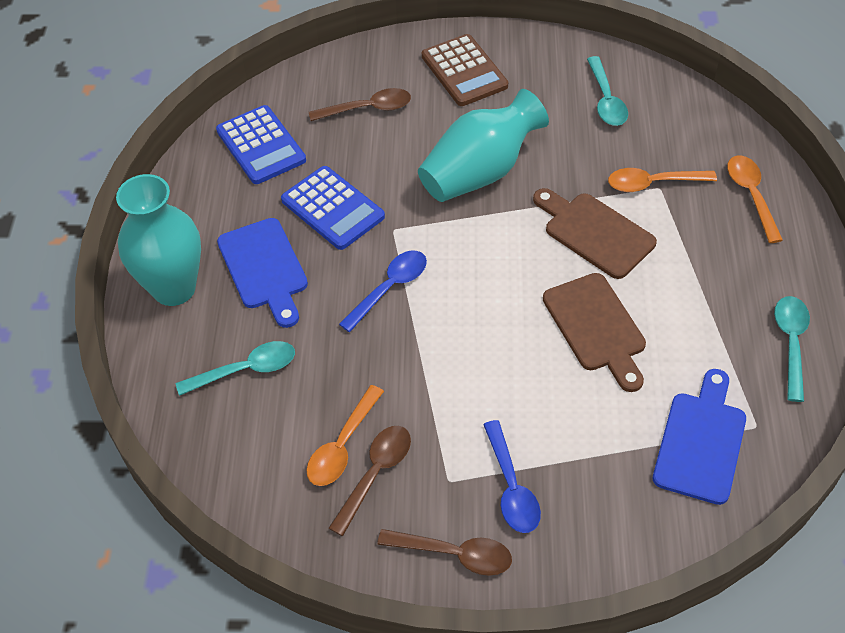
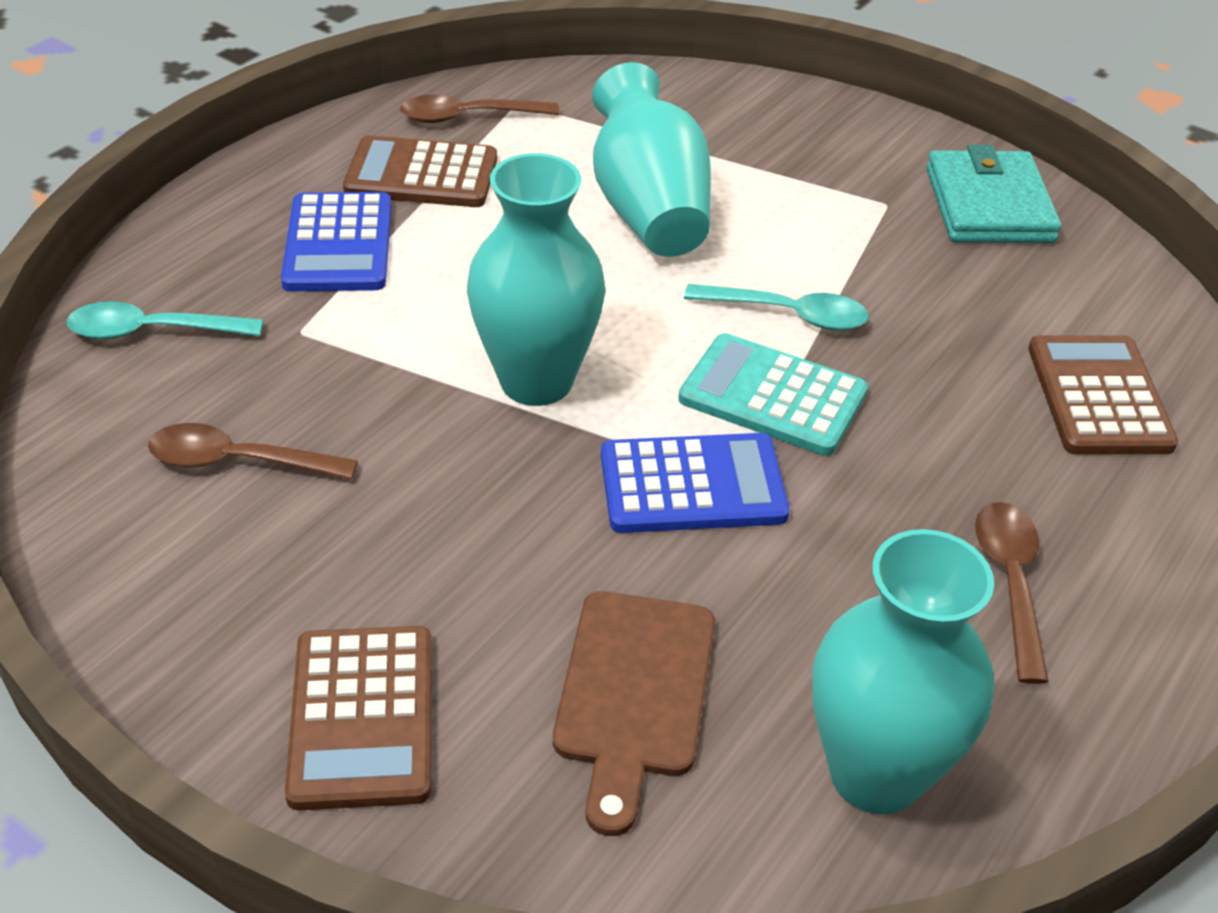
blue cutting board: [217,218,308,328] [653,369,746,505] = 2 -> none = 0
blue spoon: [339,250,427,332] [483,420,541,533] = 2 -> none = 0
brown calculator: [422,34,508,106] = 1 -> [285,626,432,810] [343,135,497,207] [1028,335,1178,454] = 3
brown cutting board: [533,188,657,279] [543,273,646,392] = 2 -> [553,591,715,836] = 1
orange spoon: [307,385,384,486] [608,168,717,192] [727,156,783,243] = 3 -> none = 0
turquoise calculator: none = 0 -> [678,333,868,456] = 1
turquoise spoon: [176,341,295,396] [587,56,628,126] [774,296,810,402] = 3 -> [67,301,263,339] [684,284,869,331] = 2
turquoise vase: [116,174,201,306] [418,89,549,202] = 2 -> [467,153,605,406] [592,62,711,257] [812,529,994,815] = 3
turquoise wallet: none = 0 -> [926,145,1061,243] = 1

